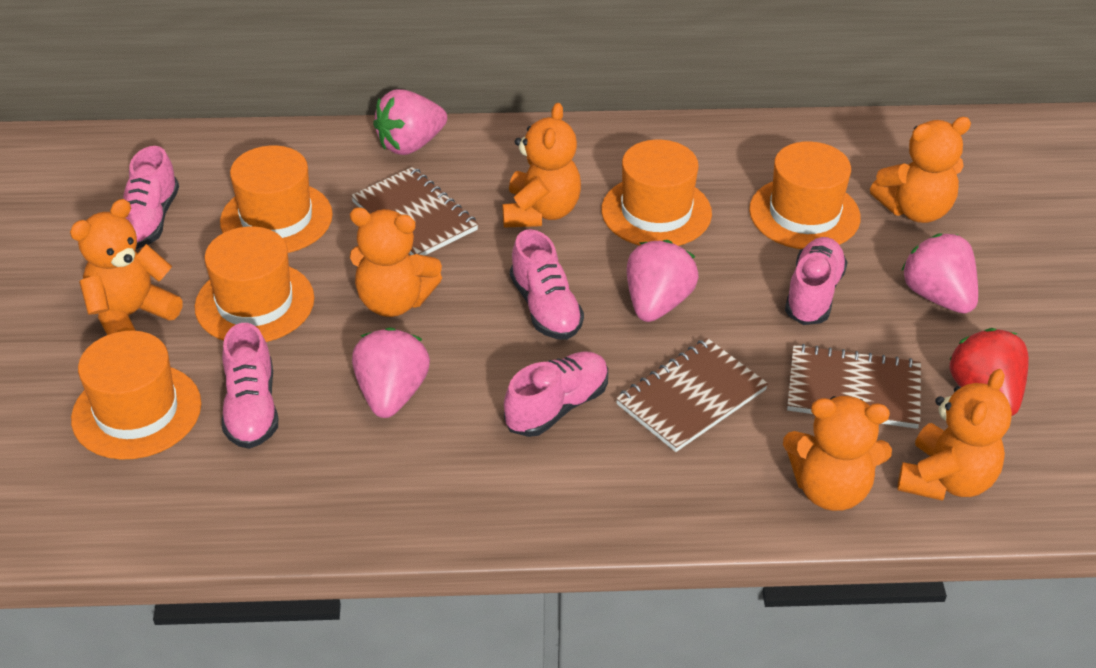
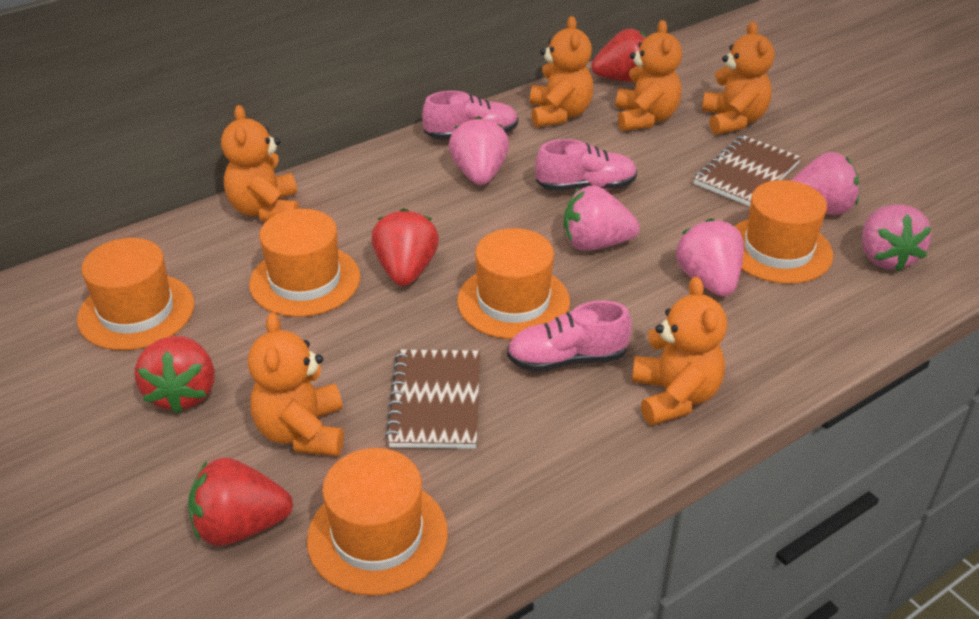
brown notebook: [351,167,479,256] [616,338,768,452] [787,344,921,429] = 3 -> [385,350,480,449] [694,135,801,206] = 2
pink shoe: [123,146,179,249] [222,323,278,449] [504,351,608,437] [510,229,584,340] [785,237,848,325] = 5 -> [422,91,518,140] [507,301,632,372] [535,139,637,191] = 3
pink strawberry: [352,327,430,418] [373,89,447,155] [627,240,699,322] [901,233,978,313] = 4 -> [449,116,509,185] [563,185,640,251] [676,218,744,296] [791,152,859,215] [862,204,932,271] = 5
red strawberry: [949,328,1029,416] = 1 -> [135,336,215,414] [188,457,293,546] [371,208,439,286] [591,29,646,82] = 4

